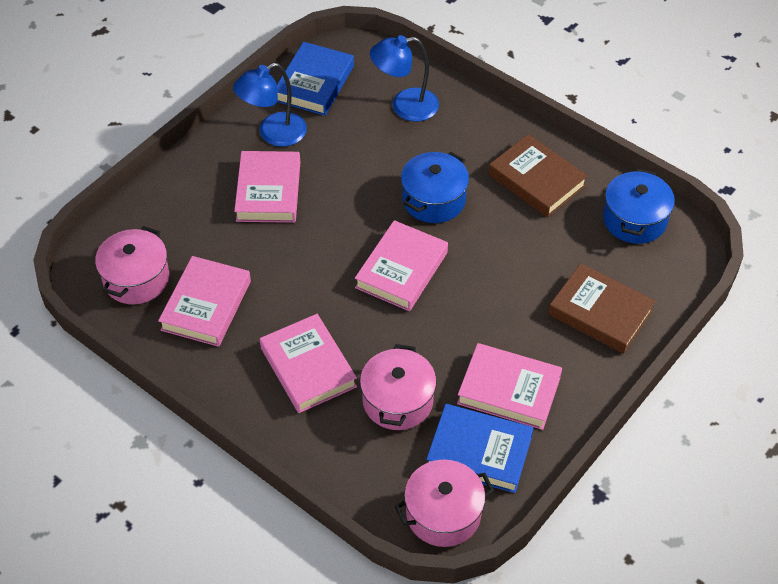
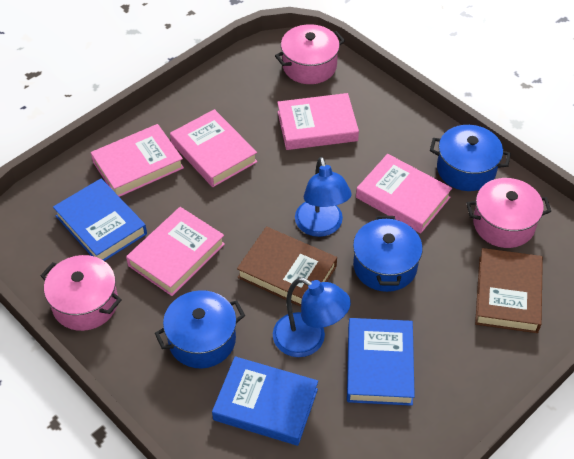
blue book: [277,42,354,116] [426,404,533,493] = 2 -> [53,178,147,261] [212,356,318,446] [347,318,415,406] = 3
blue pot: [401,152,469,223] [603,169,675,244] = 2 -> [155,290,245,368] [353,216,423,292] [430,125,511,191] = 3

